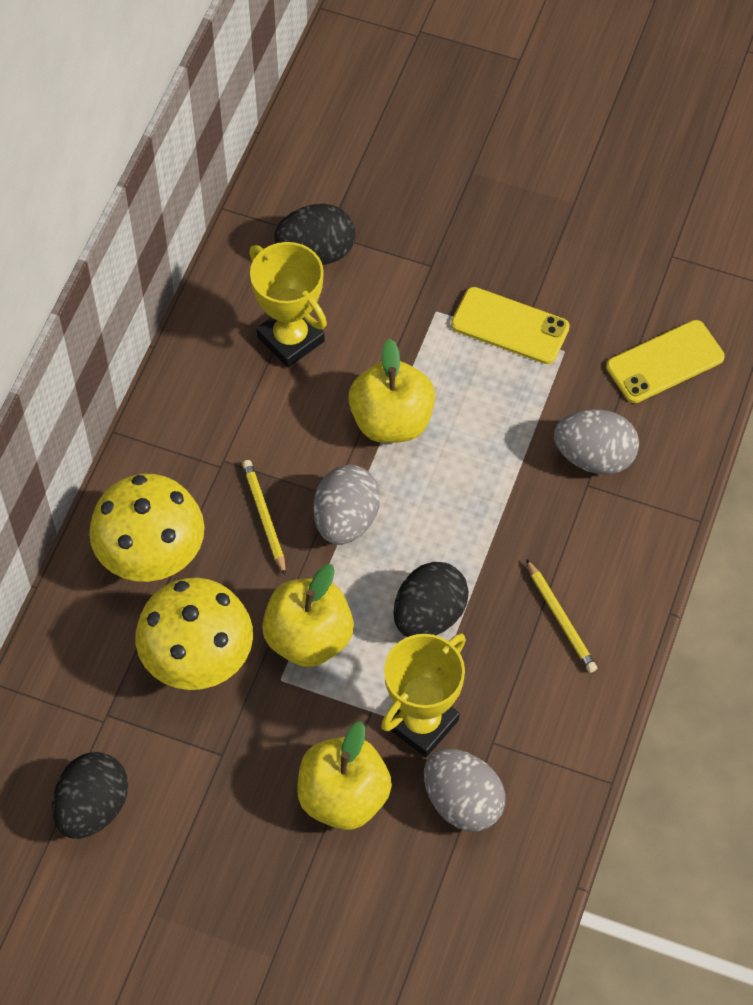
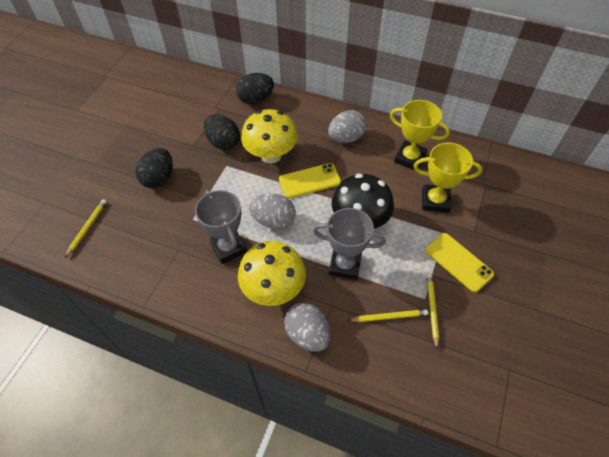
black mushroom: none = 0 -> [332,173,394,229] = 1
grey trophy: none = 0 -> [195,190,247,264] [313,208,386,280] = 2
yellow apple: [262,564,354,667] [297,721,392,830] [348,339,435,443] = 3 -> none = 0
yellow pencil: [242,460,286,576] [526,559,597,673] = 2 -> [65,199,107,258] [348,309,428,322] [427,273,439,349] = 3

